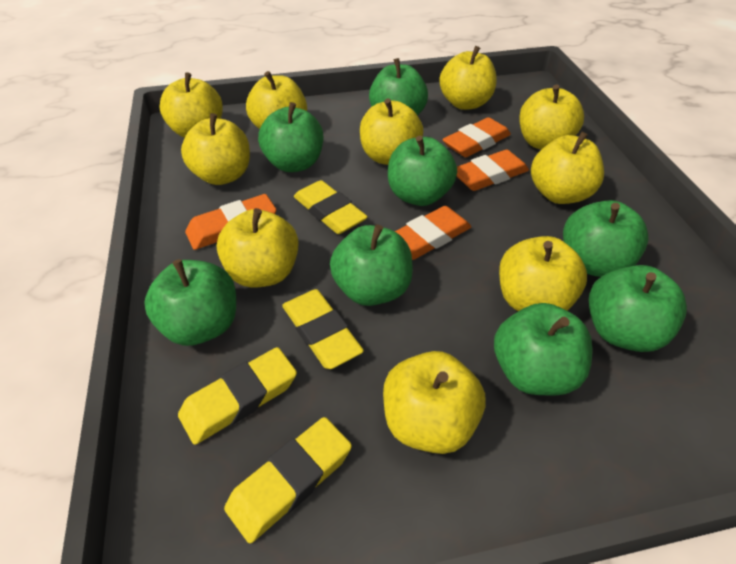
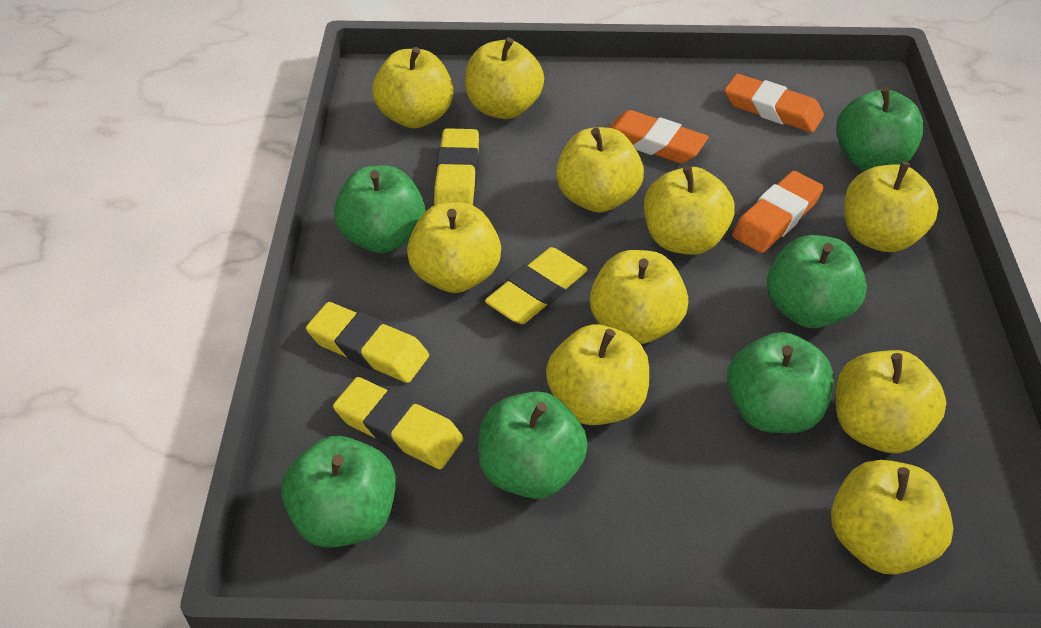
green apple: [144,259,236,346] [258,102,323,172] [330,224,413,306] [369,58,428,116] [388,136,457,206] [494,303,593,395] [563,200,648,277] [589,265,687,352] = 8 -> [281,436,396,548] [334,165,425,253] [478,391,588,499] [727,332,834,433] [767,235,867,328] [836,87,924,170] = 6
orange eraser: [185,194,277,250] [395,206,471,260] [442,117,511,157] [457,150,529,191] = 4 -> [609,110,709,164] [724,74,824,133] [732,171,824,253] = 3

